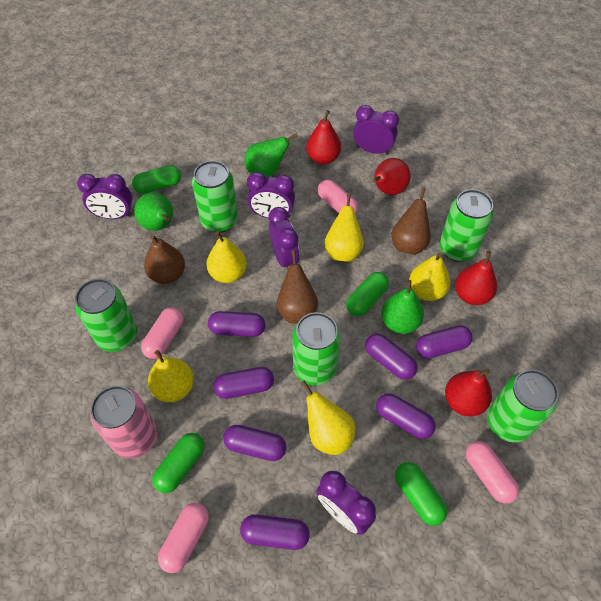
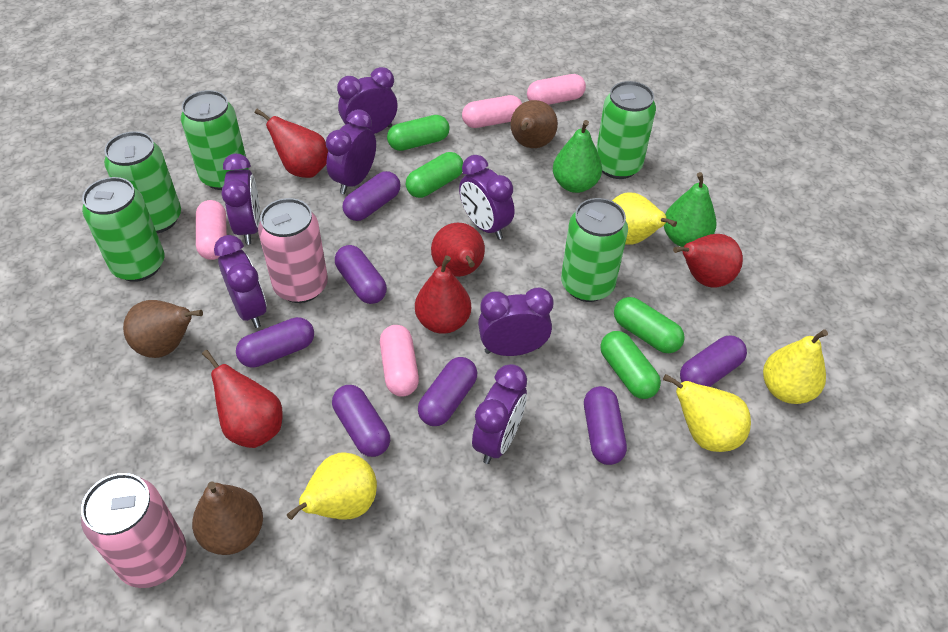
green pear: [134,193,173,231] [244,133,298,177] [381,280,424,334] = 3 -> [553,120,602,193] [664,172,717,247] = 2
pink can: [90,386,157,458] = 1 -> [81,473,187,588] [258,198,328,303] = 2
purple clock: [77,174,132,219] [247,172,295,218] [269,207,300,270] [316,471,376,535] [353,105,399,155] = 5 -> [214,235,267,328] [222,154,260,245] [326,109,376,194] [337,67,398,134] [459,155,514,240] [472,364,527,464] [478,288,553,356] = 7
red pear: [306,110,341,165] [372,158,411,195] [445,369,492,416] [455,251,497,305] = 4 -> [202,350,283,448] [255,109,328,178] [415,255,471,334] [431,223,485,277] [673,234,743,288] = 5
yellow pear: [148,350,194,402] [207,231,247,283] [300,380,355,455] [324,193,364,262] [409,252,450,301] = 5 -> [287,452,377,520] [612,193,677,245] [663,374,751,452] [763,329,828,404] = 4

